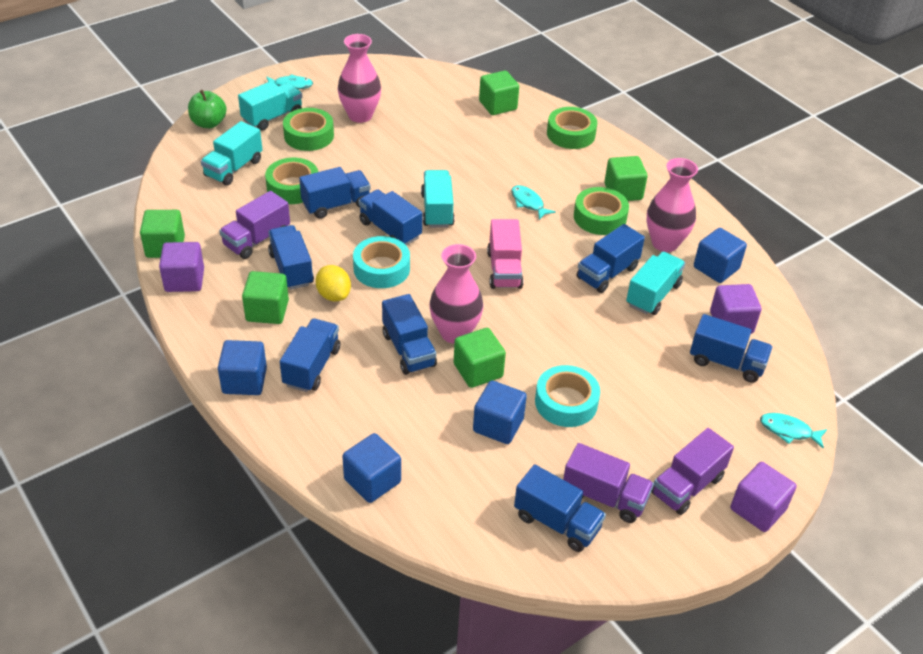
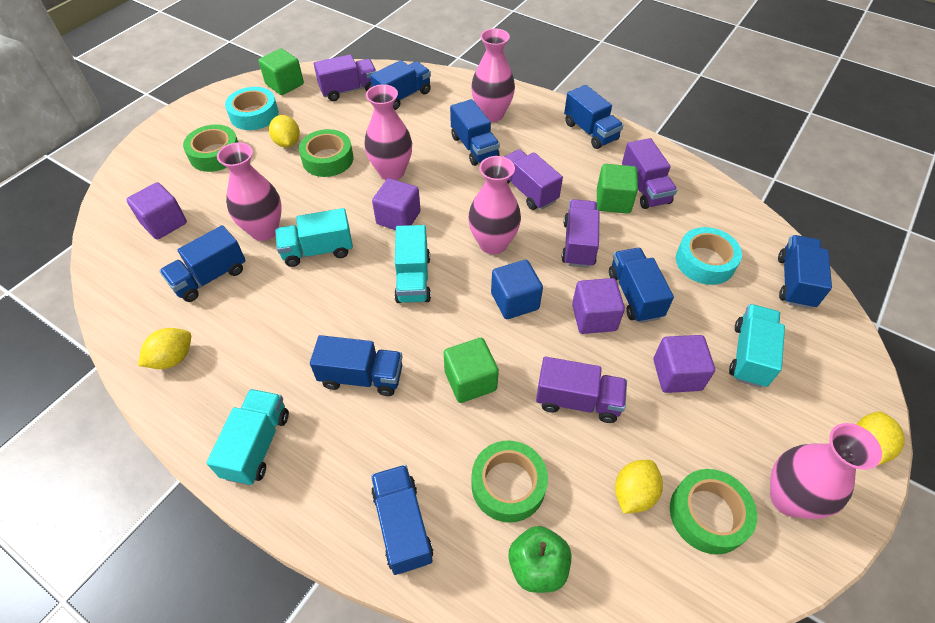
blue cube: [218,340,267,395] [342,433,401,503] [473,381,527,444] [694,228,747,283] = 4 -> [491,260,543,319] = 1
green cube: [140,210,185,258] [242,271,289,324] [454,328,506,388] [479,71,519,115] [604,156,647,201] = 5 -> [259,48,304,95] [443,338,499,403] [597,164,638,214] = 3
pink truck: [487,219,524,289] = 1 -> none = 0
pink vase: [338,34,381,123] [429,244,483,343] [647,158,698,252] = 3 -> [217,142,282,241] [364,84,412,180] [468,156,521,255] [471,28,515,122] [770,423,882,519] = 5
purple cube: [159,242,204,292] [710,284,761,334] [730,462,797,532] = 3 -> [126,182,187,240] [372,178,421,230] [572,278,625,334] [654,335,715,393] = 4
purple truck: [219,191,290,259] [563,443,654,523] [651,428,734,515] = 3 -> [314,54,377,101] [504,149,563,210] [536,357,627,423] [561,199,600,268] [622,138,677,209] = 5
turquoise fish: [267,74,313,89] [511,185,556,220] [760,413,827,448] = 3 -> none = 0
yellow lemon: [315,265,351,301] = 1 -> [138,328,191,369] [269,115,300,148] [615,460,663,514] [856,411,905,466] = 4

